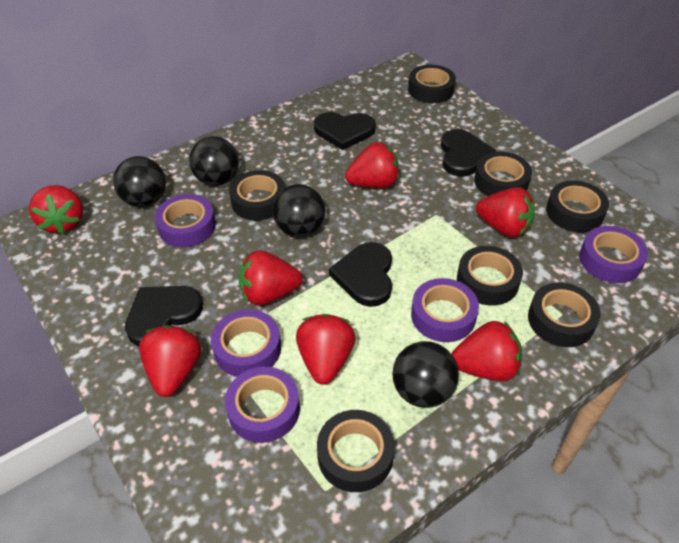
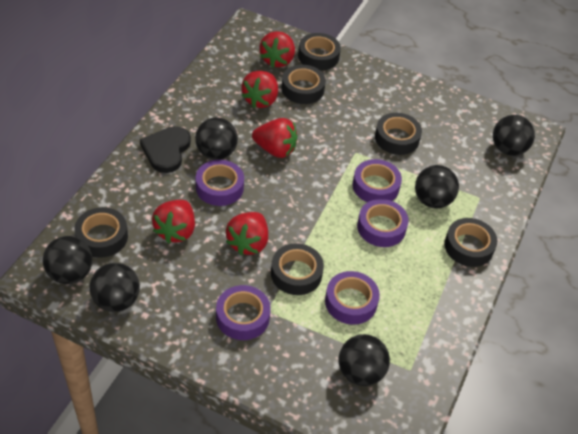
black ball: [113,156,166,207] [189,136,239,186] [272,184,325,237] [392,341,459,408] = 4 -> [43,236,93,284] [90,263,140,312] [195,117,238,160] [339,334,390,386] [415,165,459,208] [493,115,535,156] = 6
black heart: [125,286,203,346] [314,112,376,150] [329,242,392,307] [441,129,496,177] = 4 -> [140,126,191,173] = 1
black tape: [229,170,285,221] [317,410,395,492] [408,65,456,103] [457,246,523,305] [474,152,532,196] [528,282,601,347] [546,181,609,232] = 7 -> [74,207,128,258] [271,243,324,295] [282,65,326,104] [298,33,341,70] [375,113,422,155] [444,218,497,267] = 6
red strawberry: [29,185,83,234] [139,325,201,397] [238,251,303,305] [296,314,356,385] [345,142,399,188] [451,321,522,381] [476,187,535,238] = 7 -> [152,200,195,243] [226,212,268,255] [241,71,278,108] [252,118,298,158] [260,31,295,68] = 5

